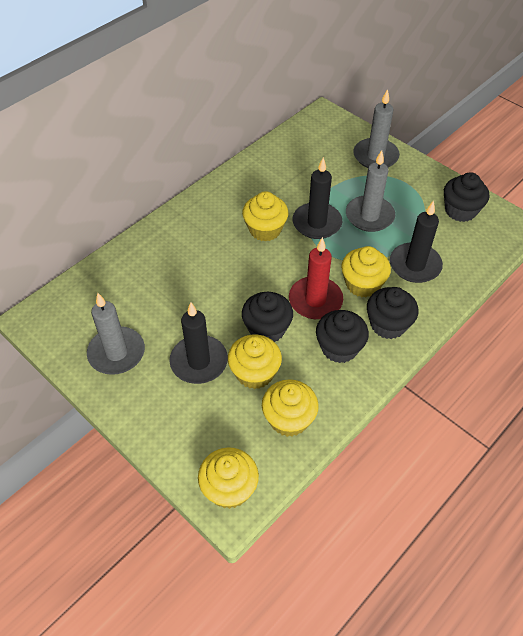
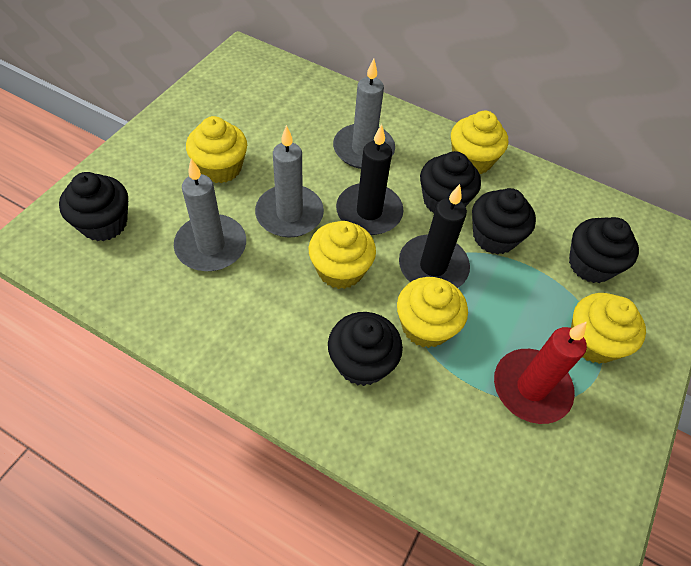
black candle: [169,302,228,384] [293,157,342,239] [390,200,443,283] = 3 -> [336,124,404,235] [399,184,470,288] = 2
black cupcake: [242,292,293,342] [316,310,369,363] [367,287,418,339] [444,172,489,222] = 4 -> [59,172,128,241] [328,312,403,386] [420,151,481,213] [472,188,536,255] [569,217,639,283] = 5

